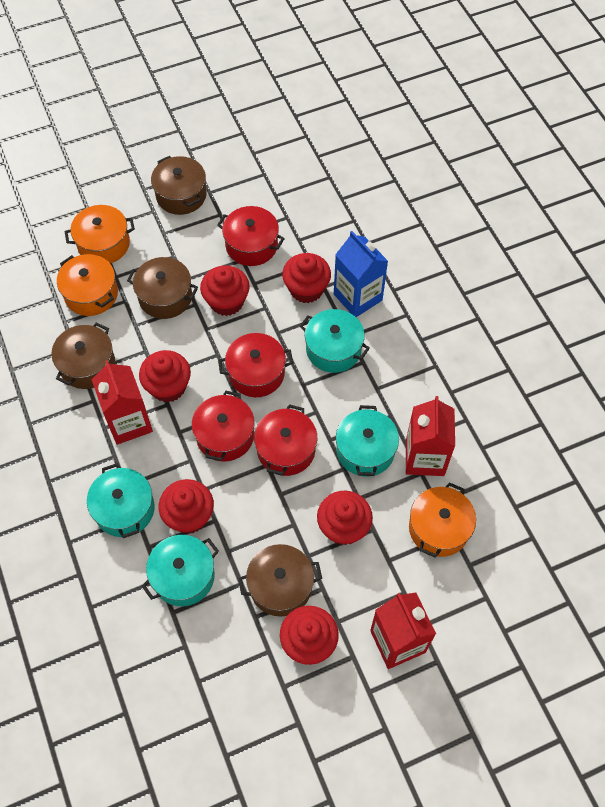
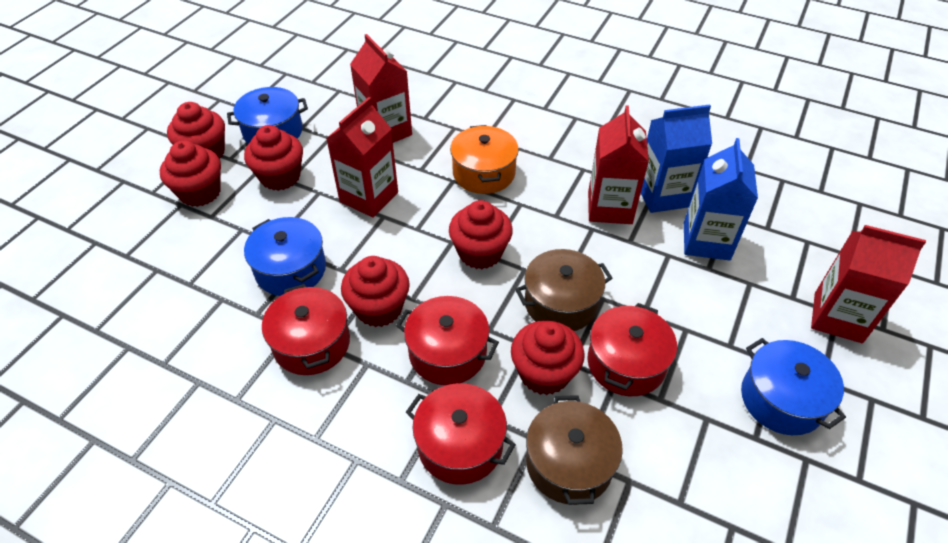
blue carton: [334,231,388,317] = 1 -> [641,104,712,213] [684,138,758,260] = 2
blue pot: none = 0 -> [227,87,308,144] [244,217,326,296] [741,338,846,435] = 3
brown pot: [52,322,115,389] [127,257,198,319] [151,156,207,215] [238,544,322,616] = 4 -> [515,249,612,331] [526,395,623,505] = 2
orange pot: [57,254,118,316] [65,205,135,263] [409,482,476,558] = 3 -> [450,125,519,194] = 1
red carton: [91,360,153,445] [370,593,436,669] [406,396,455,476] = 3 -> [326,97,398,218] [350,34,412,143] [588,105,649,224] [811,225,926,343] = 4
turquoise pot: [87,463,154,538] [142,535,219,606] [300,309,370,373] [336,405,399,477] = 4 -> none = 0

